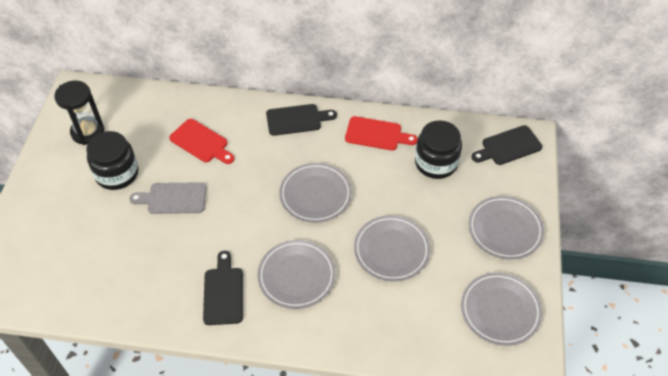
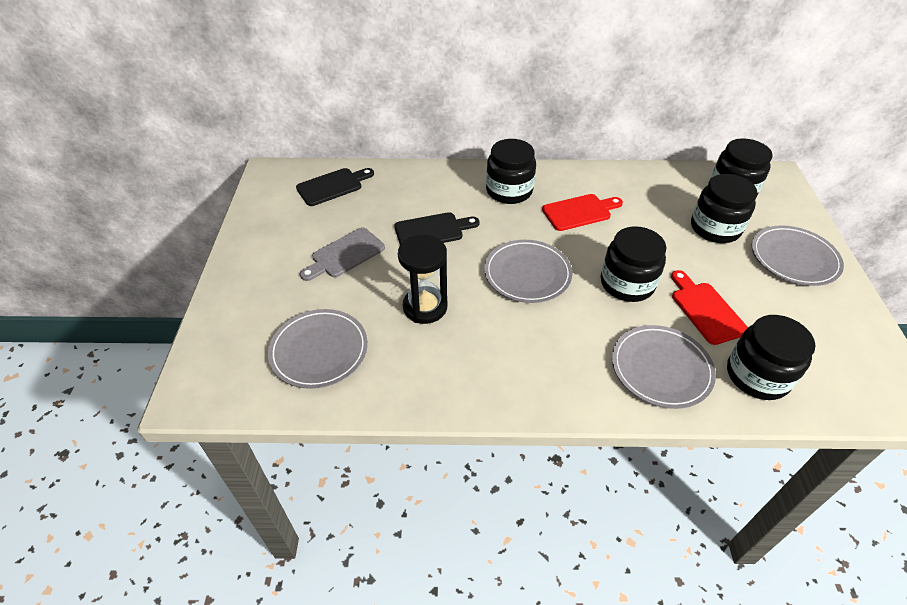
black cutting board: [203,251,243,325] [266,104,337,136] [472,125,542,165] = 3 -> [296,168,374,206] [394,212,480,245] = 2
black jar: [86,131,139,190] [415,120,462,179] = 2 -> [486,139,536,204] [601,226,666,302] [691,174,758,243] [710,138,772,196] [727,315,815,400] = 5
grey plate: [257,240,336,309] [279,163,352,223] [354,215,430,281] [461,272,542,346] [468,196,544,260] = 5 -> [268,309,368,389] [484,240,573,303] [612,325,716,409] [752,225,844,286] = 4

